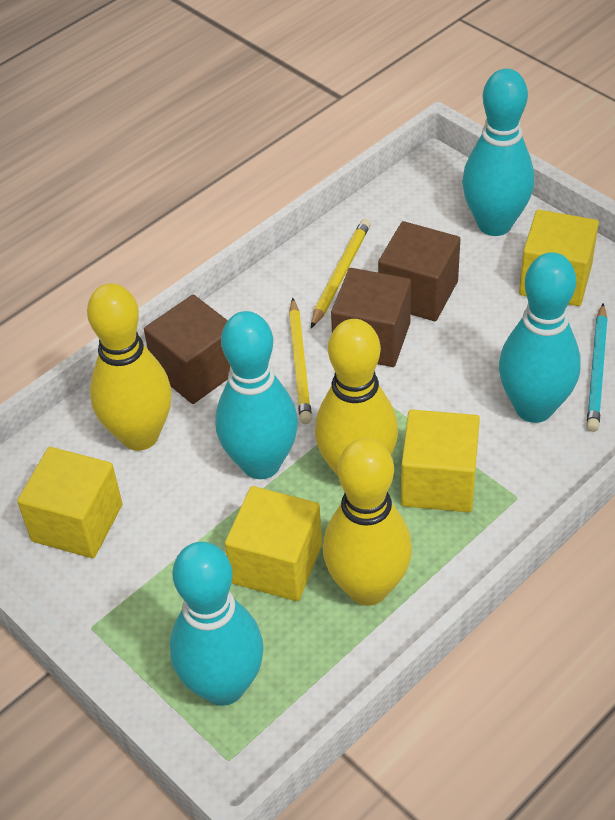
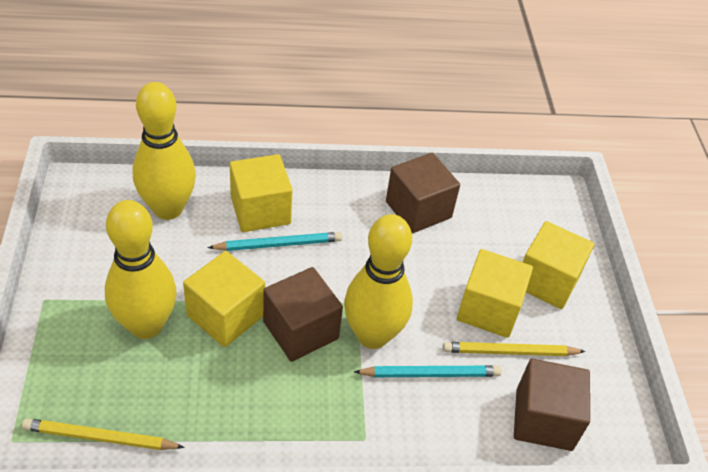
turquoise bowling pin: [170,542,264,706] [215,311,298,479] [462,69,534,236] [499,252,581,423] = 4 -> none = 0
turquoise pencil: [587,303,608,432] = 1 -> [207,232,342,251] [354,366,502,377] = 2

